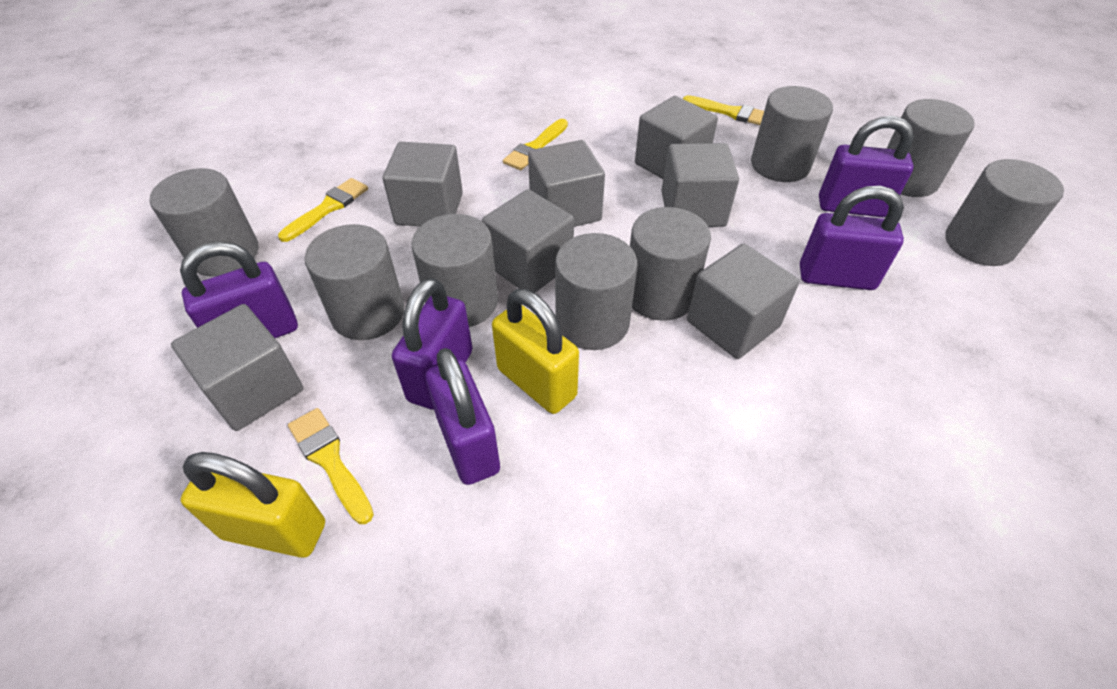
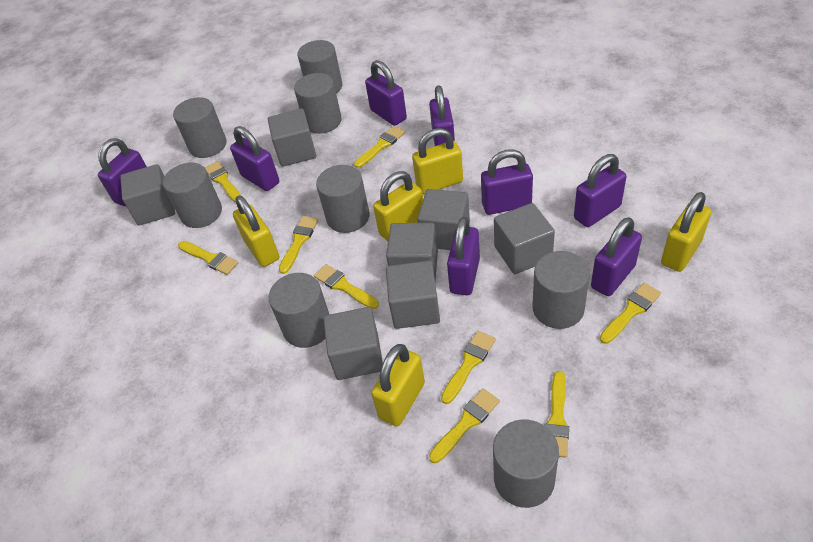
purple padlock: [180,241,298,338] [392,278,473,410] [426,348,500,485] [800,186,904,290] [819,116,914,218] = 5 -> [98,138,147,206] [230,126,279,191] [365,60,407,126] [429,86,455,146] [447,217,480,295] [481,149,533,215] [574,154,627,227] [591,217,642,296] = 8
yellow brush: [278,178,368,242] [288,408,374,524] [503,119,568,170] [683,95,764,125] = 4 -> [178,241,238,275] [205,161,241,203] [279,216,318,274] [314,264,379,309] [354,126,405,168] [429,388,500,463] [441,331,496,404] [545,371,569,458] [600,283,661,344] = 9
yellow padlock: [181,452,325,558] [492,289,579,414] = 2 -> [233,196,279,267] [371,344,425,426] [373,171,423,241] [412,128,463,194] [661,192,711,272] = 5

